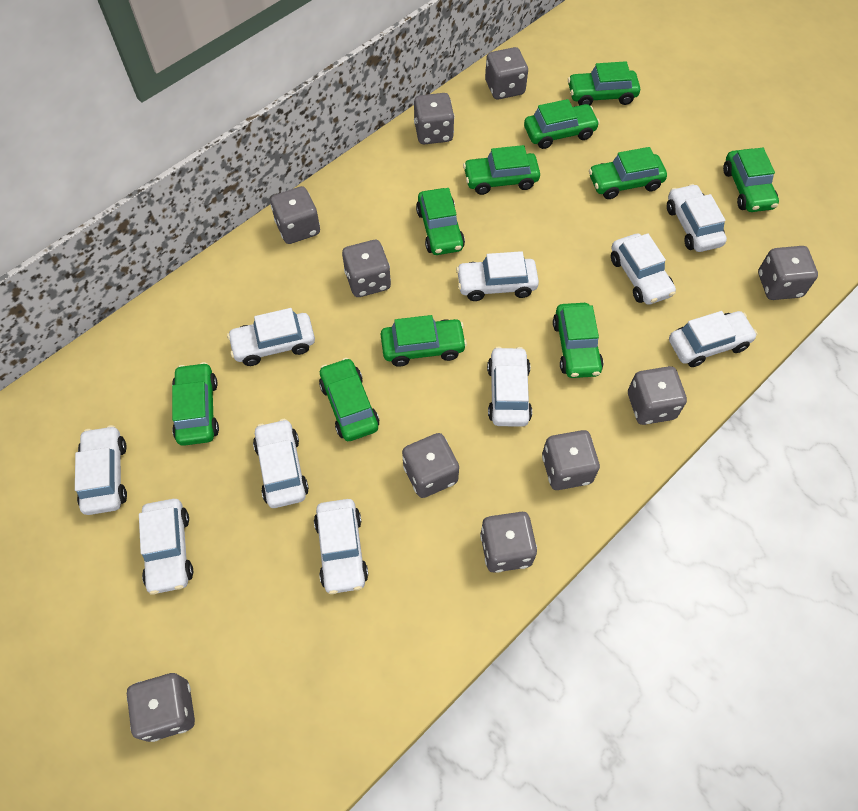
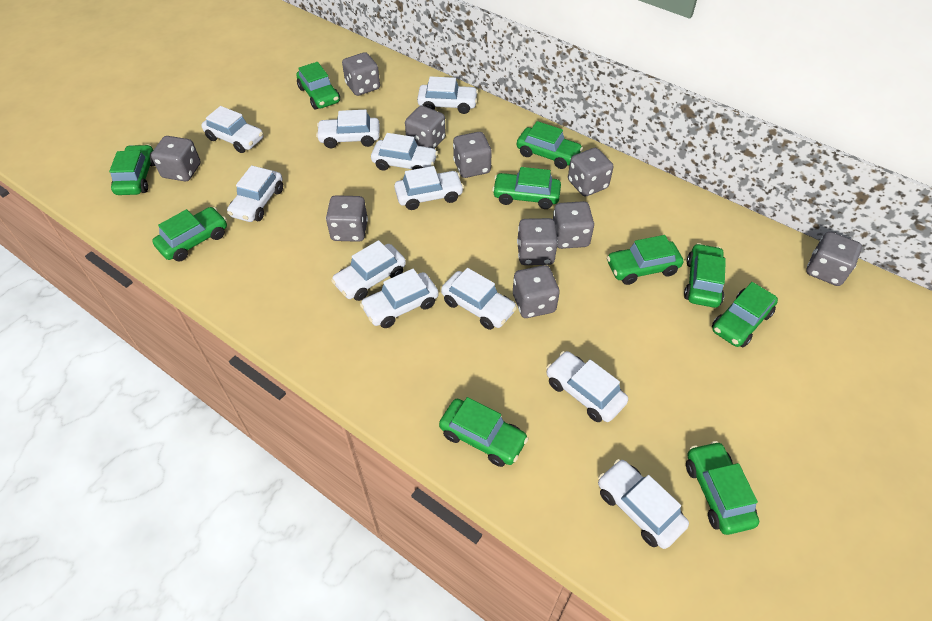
white car: [75,425,127,515] [139,499,193,595] [227,308,315,366] [253,419,309,508] [314,499,368,594] [456,251,539,301] [487,346,532,427] [611,233,676,305] [667,184,727,252] [669,311,757,367] = 10 -> [201,106,263,153] [227,165,283,222] [316,110,380,148] [331,240,406,301] [360,269,439,328] [371,133,438,170] [394,166,464,210] [417,76,478,114] [441,268,517,330] [546,351,628,422] [598,459,689,549] = 11

